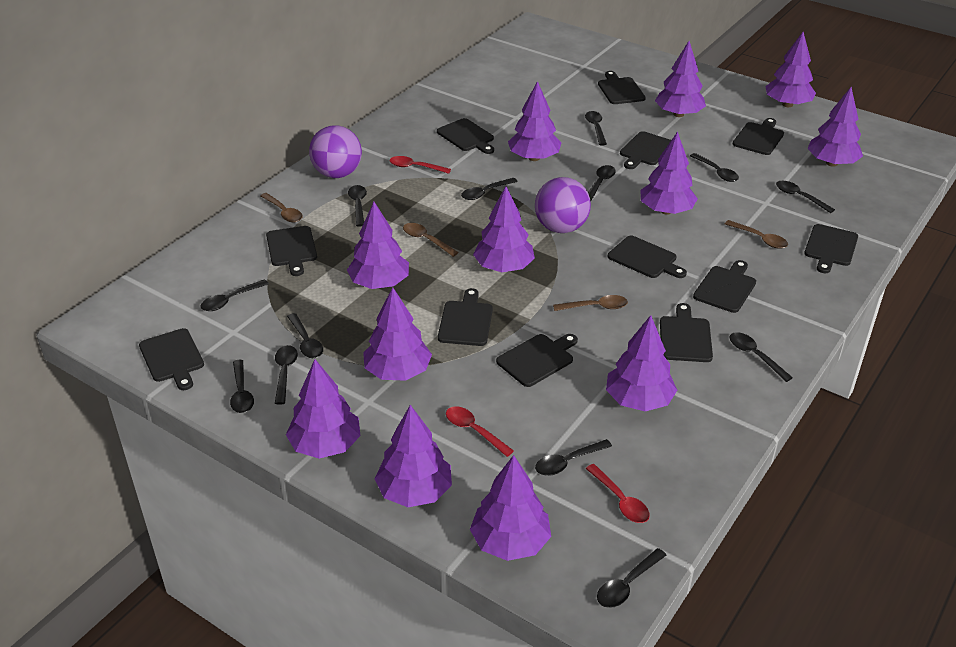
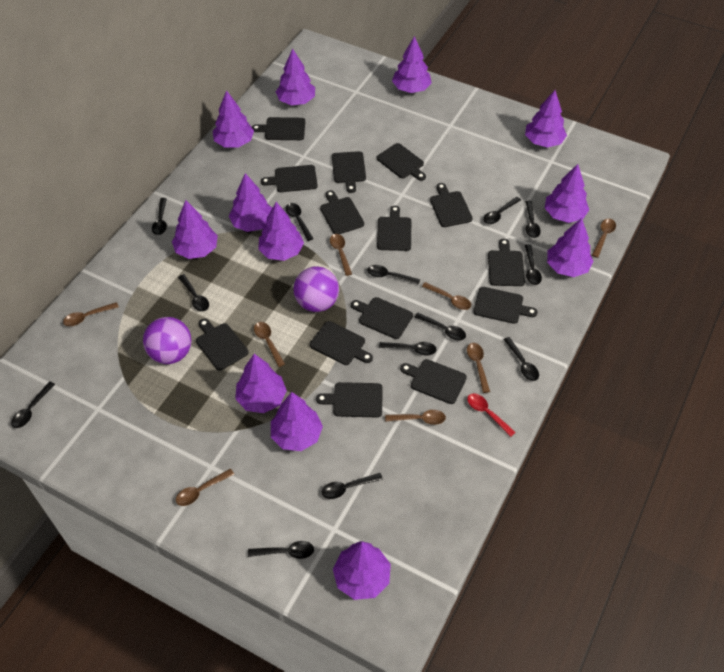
black cutting board: [139,328,204,390] [266,226,317,276] [437,118,494,154] [438,288,493,346] [496,334,578,387] [598,71,646,104] [608,236,687,278] [620,131,671,169] [660,303,713,362] [693,260,756,313] [733,118,784,155] [804,224,858,274] = 12 -> [196,319,249,370] [252,117,305,140] [261,165,318,192] [310,321,373,365] [316,382,383,417] [320,190,364,234] [332,151,366,193] [351,297,413,339] [377,143,426,181] [377,206,411,251] [400,359,467,404] [430,183,473,227] [473,287,537,324] [488,239,525,286] = 14
brown spoon: [260,193,303,222] [403,223,459,257] [553,295,628,311] [725,220,788,249] = 4 -> [63,302,119,326] [176,469,234,506] [254,322,285,367] [330,234,352,276] [385,410,446,425] [422,282,471,310] [467,343,490,393] [592,219,616,258] = 8
red spoon: [390,156,451,174] [446,406,514,457] [586,464,650,523] = 3 -> [467,393,516,437] = 1

